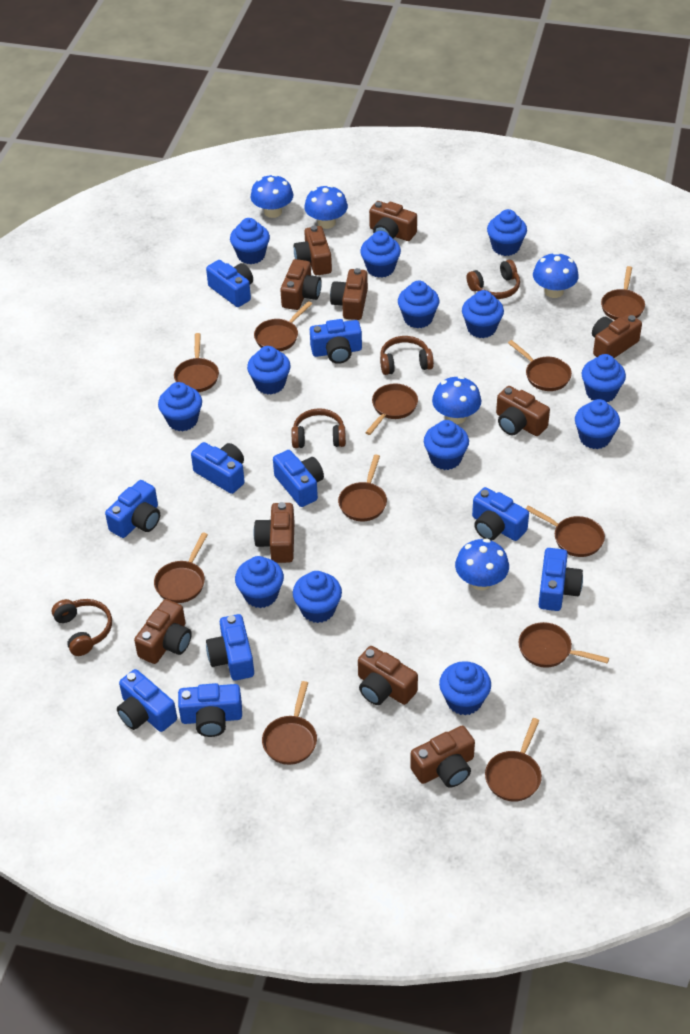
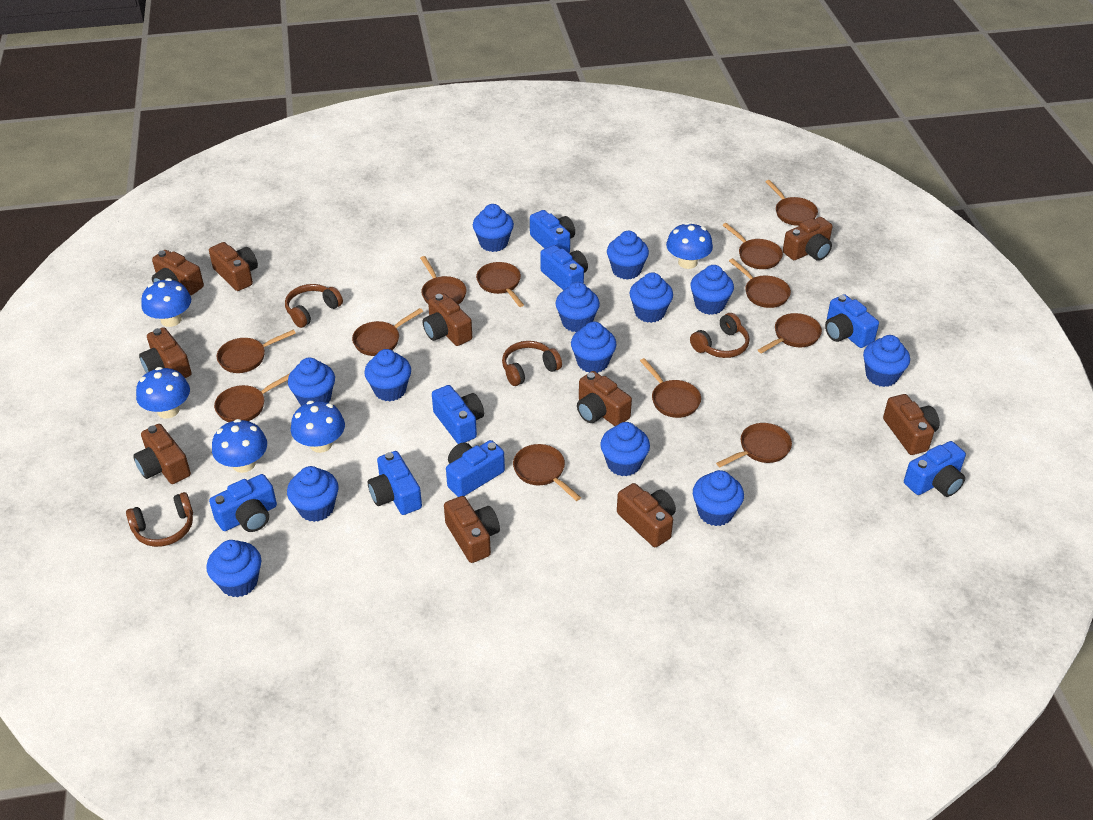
blue camera: [105,480,160,538] [117,669,177,732] [178,683,242,737] [191,442,245,494] [206,260,253,307] [206,614,254,680] [273,450,324,507] [310,319,362,364] [472,487,529,541] [538,548,583,611] = 10 -> [209,474,277,532] [368,451,422,515] [432,385,484,444] [446,440,505,497] [530,210,575,253] [540,245,588,290] [825,294,879,348] [904,441,966,497] = 8
brown pan: [154,532,208,603] [174,333,219,392] [254,301,312,351] [262,681,317,765] [338,455,387,521] [365,384,418,435] [485,718,542,802] [508,340,572,391] [519,622,609,668] [526,505,605,557] [601,266,645,320] = 11 -> [214,373,290,422] [216,329,296,373] [352,308,423,356] [420,256,467,305] [476,262,524,307] [513,444,581,501] [640,358,701,418] [716,423,792,467] [723,223,783,269] [729,258,791,308] [758,313,822,354] [765,180,818,226] = 12

